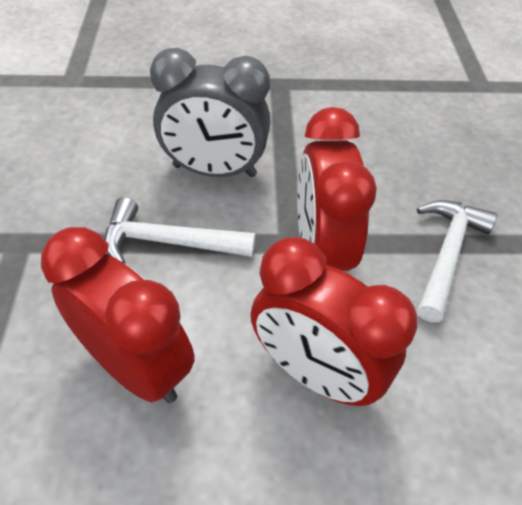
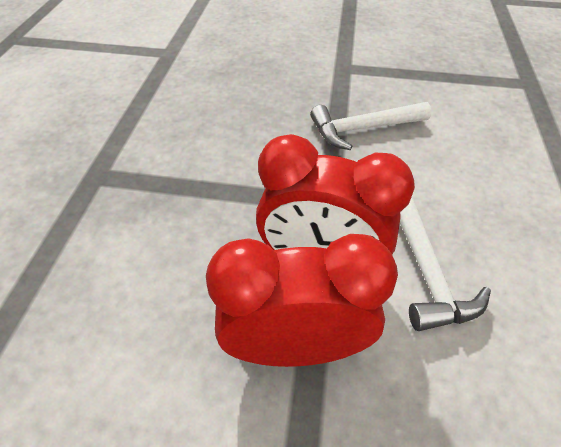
grey clock: [150,48,271,177] = 1 -> none = 0
red clock: [41,227,195,403] [250,237,418,406] [297,107,377,271] = 3 -> [206,234,398,367] [256,134,415,254] = 2

